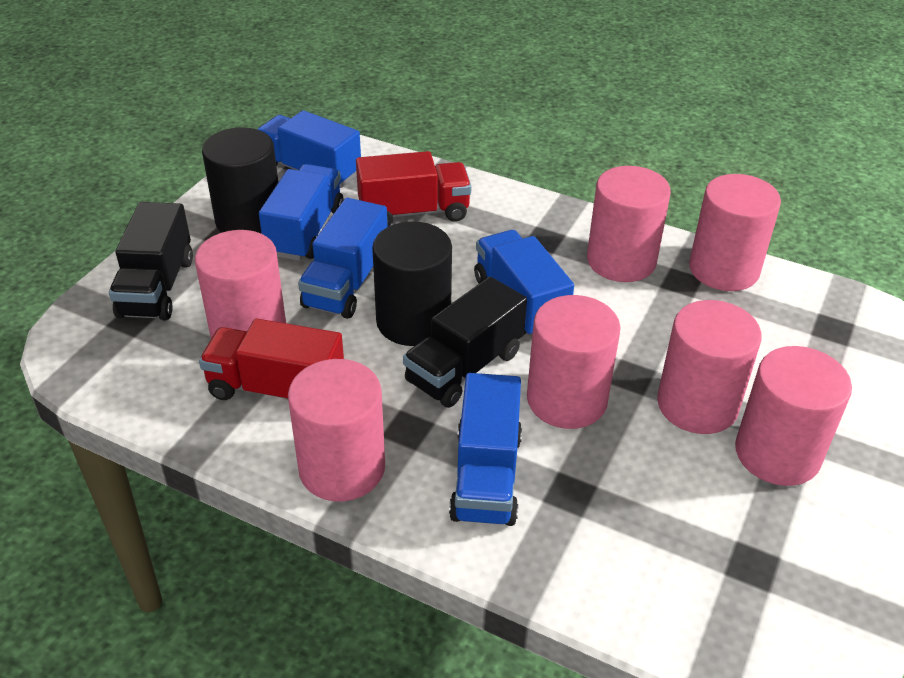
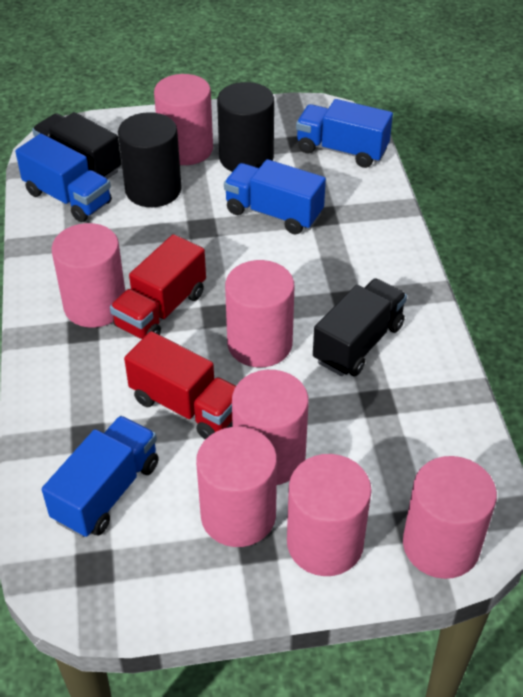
blue truck: [257,110,361,188] [259,164,344,261] [298,198,388,319] [449,373,522,526] [474,230,574,336] = 5 -> [15,133,112,222] [42,416,159,538] [224,159,326,235] [296,99,393,168] = 4

